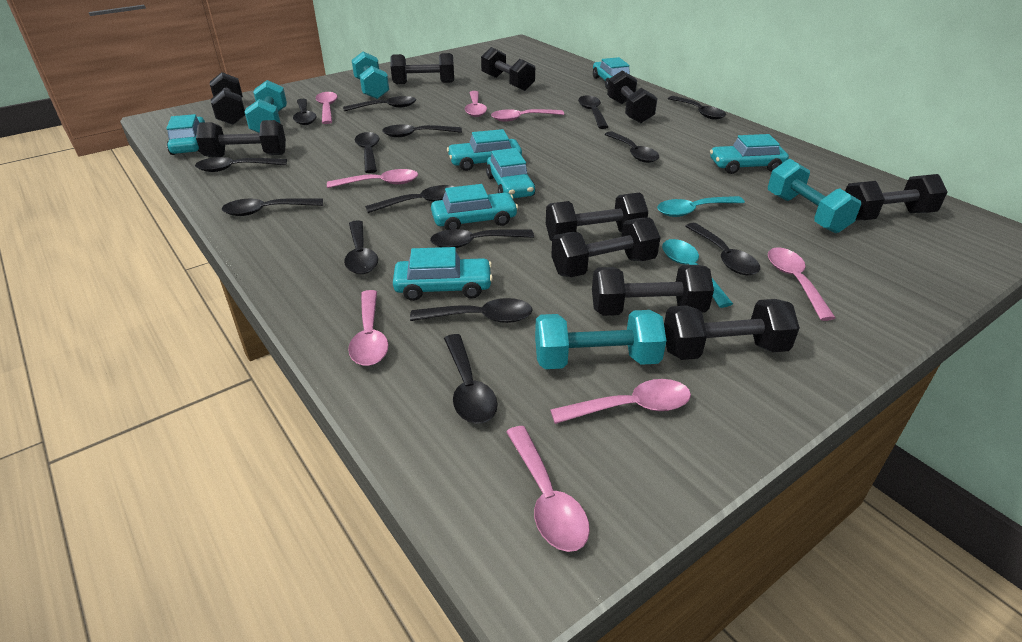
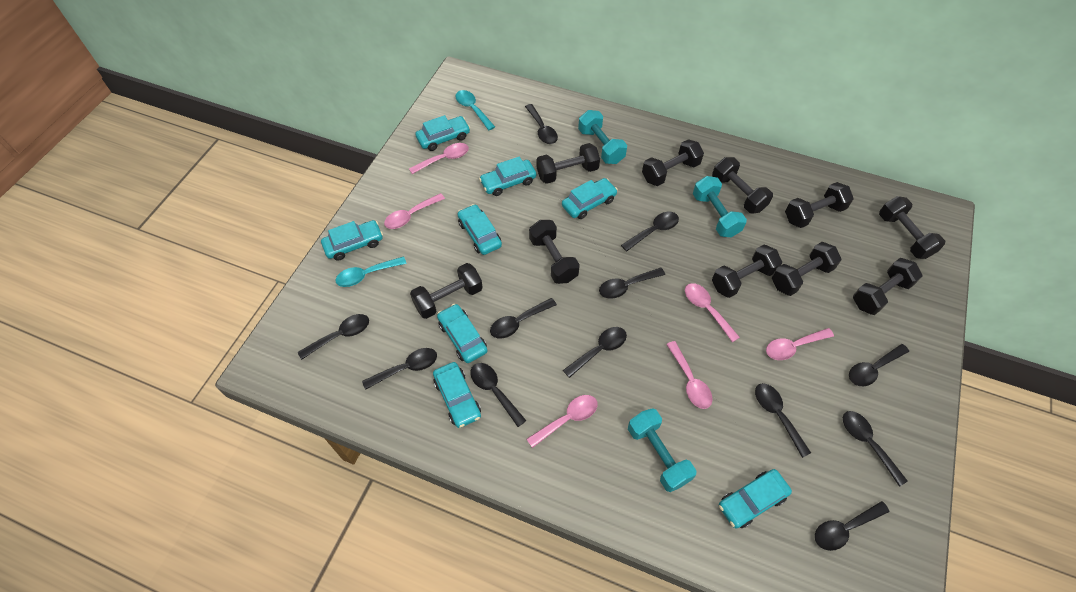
black spoon: [195,157,287,172] [222,198,323,216] [293,99,317,125] [343,96,416,111] [344,220,378,274] [355,132,380,173] [365,185,455,213] [382,125,462,137] [410,298,533,323] [430,229,534,248] [444,334,498,424] [578,96,608,129] [604,131,659,163] [668,96,726,120] [685,223,760,275] = 15 -> [298,314,369,360] [362,348,437,390] [471,363,526,427] [490,298,557,339] [525,104,558,144] [563,327,627,378] [599,267,665,299] [621,212,679,251] [755,383,811,458] [815,501,889,551] [843,411,908,487] [849,344,909,386] = 12
pink spoon: [316,92,338,124] [327,169,418,188] [348,290,389,366] [465,91,487,117] [491,109,564,122] [506,426,590,552] [550,379,691,424] [768,247,835,321] = 8 -> [384,193,445,229] [409,143,469,174] [527,395,598,448] [666,341,713,409] [685,283,740,342] [766,328,834,360] = 6
turquoise car: [166,114,205,155] [393,247,493,301] [431,184,518,230] [447,129,522,171] [486,148,536,198] [593,57,630,89] [710,134,789,174] = 7 -> [321,220,383,260] [415,115,470,151] [433,362,481,428] [437,304,487,363] [457,204,502,255] [479,156,536,196] [562,178,618,219] [719,469,792,529] = 8
turquoise dumbbell: [245,80,287,133] [352,51,389,99] [535,310,667,369] [768,159,861,233] = 4 -> [578,110,627,164] [628,408,697,492] [693,176,747,237] = 3

